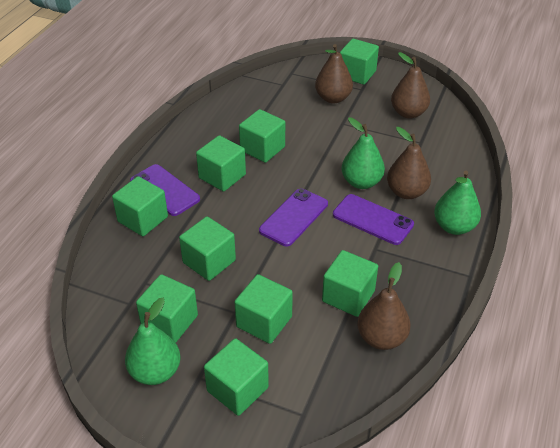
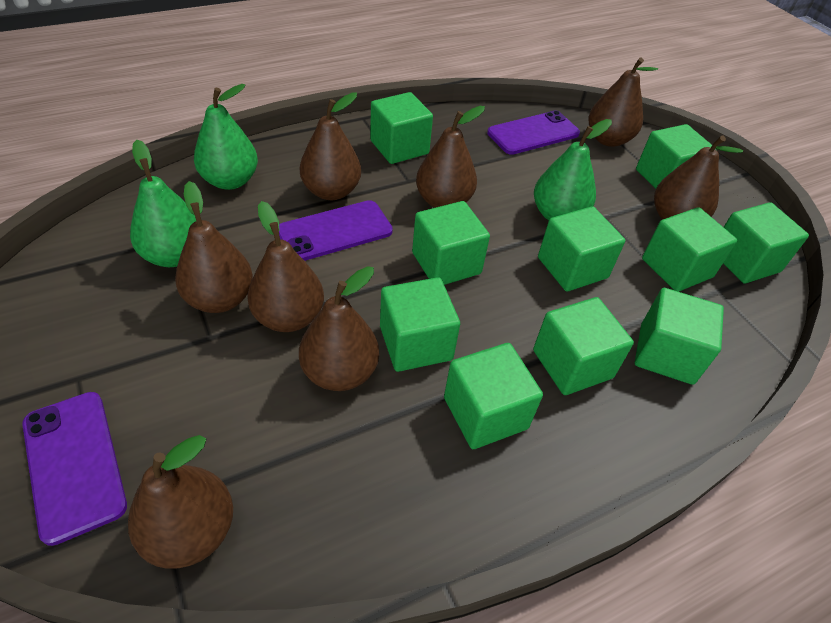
brown pear: [315,44,353,103] [357,262,411,350] [387,127,431,199] [391,52,430,119] = 4 -> [128,435,233,569] [175,181,253,313] [247,201,324,332] [299,266,379,391] [300,92,361,200] [416,106,485,208] [588,58,658,147] [654,136,743,220] = 8
green cube: [112,176,168,236] [136,274,198,343] [179,216,236,281] [196,135,246,192] [204,338,269,416] [234,274,293,344] [239,109,285,163] [322,250,378,317] [340,39,379,85] = 9 -> [370,92,433,164] [380,277,460,372] [412,201,490,285] [444,343,543,449] [533,297,634,395] [538,206,625,292] [635,288,724,385] [636,124,716,189] [642,207,737,292] [723,202,809,284] = 10

